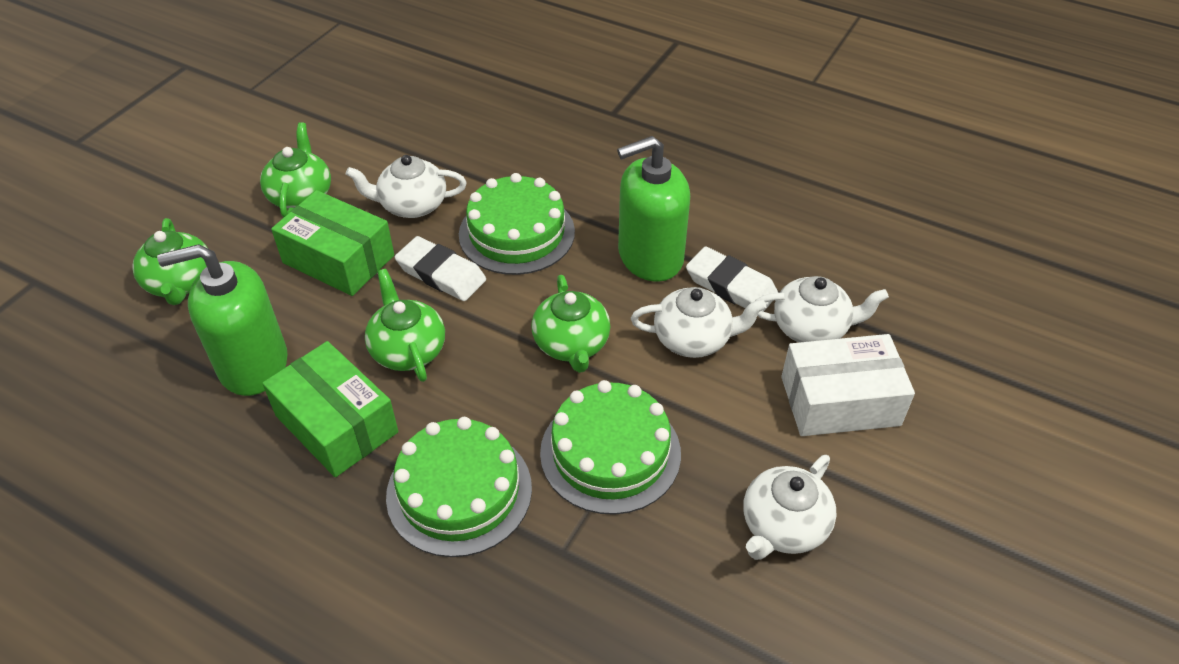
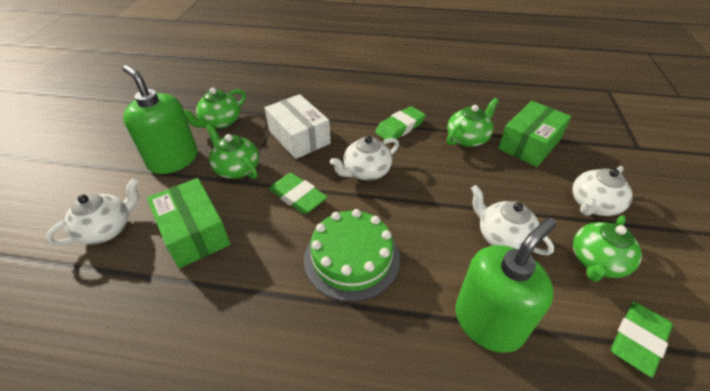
green cake: [386,417,532,557] [459,173,575,275] [540,380,681,515] = 3 -> [304,209,400,302] = 1
green eraser: none = 0 -> [269,173,327,214] [375,106,426,139] [611,302,673,377] = 3
white eraser: [395,236,486,301] [686,246,778,312] = 2 -> none = 0

